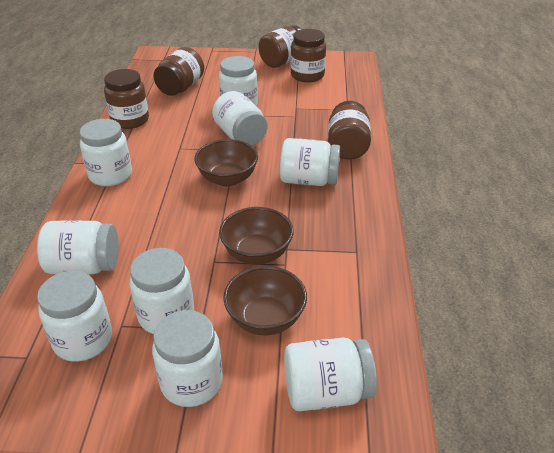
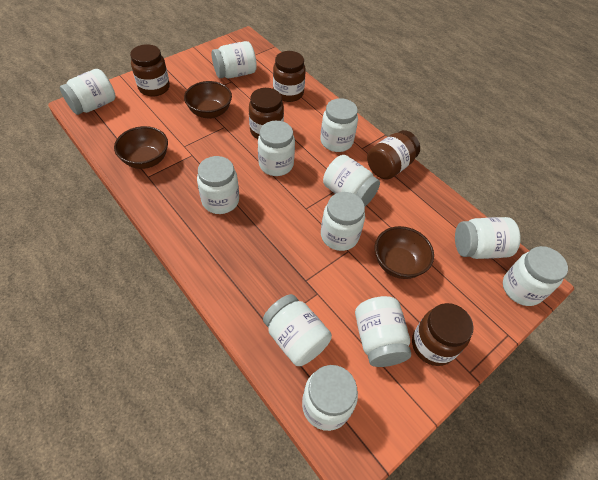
white jar: [37,220,119,274] [37,271,112,362] [80,119,132,186] [130,248,194,334] [152,310,223,407] [212,91,267,146] [219,56,258,106] [280,138,340,186] [284,338,377,411] = 9 -> [60,69,116,115] [197,156,239,214] [212,41,257,78] [258,121,295,176] [263,294,332,366] [302,365,358,431] [320,98,358,152] [321,192,365,251] [323,155,380,206] [355,296,411,367] [455,217,521,259] [503,246,568,306] = 12

